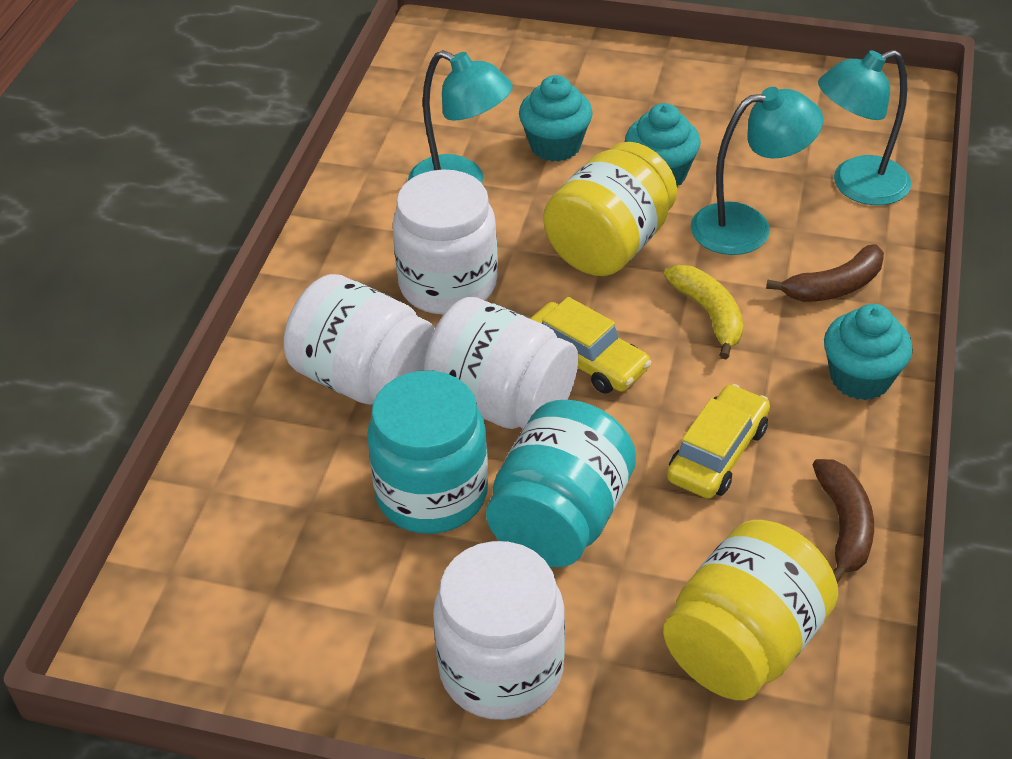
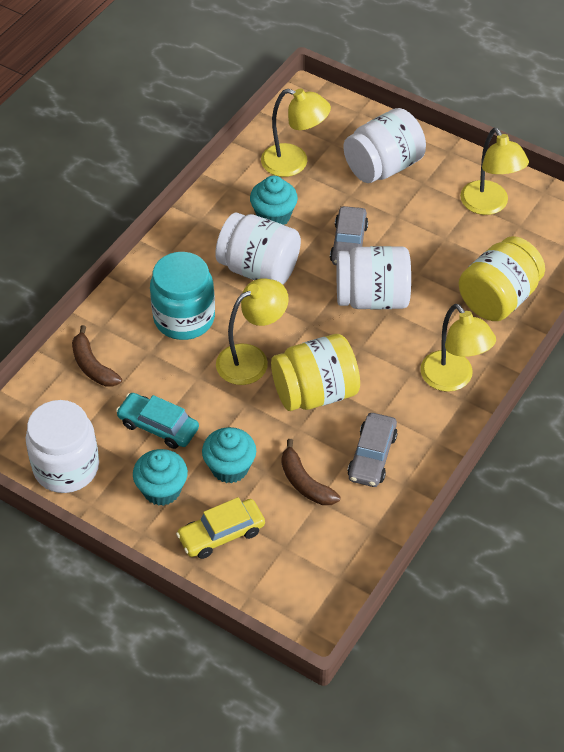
grey car: none = 0 -> [330,206,368,265] [347,413,398,487] = 2
turquoise car: none = 0 -> [116,393,199,449] = 1
turquoise jar: [367,371,488,534] [486,400,636,567] = 2 -> [150,252,215,340] = 1
turquoise lamp: [408,50,513,183] [691,87,823,255] [818,50,911,205] = 3 -> none = 0
yellow banana: [664,265,743,359] = 1 -> none = 0
yellow car: [530,297,652,394] [667,384,770,499] = 2 -> [176,497,265,559] = 1
yellow lamp: none = 0 -> [216,278,289,385] [261,88,331,177] [420,304,496,392] [460,128,529,215] = 4

